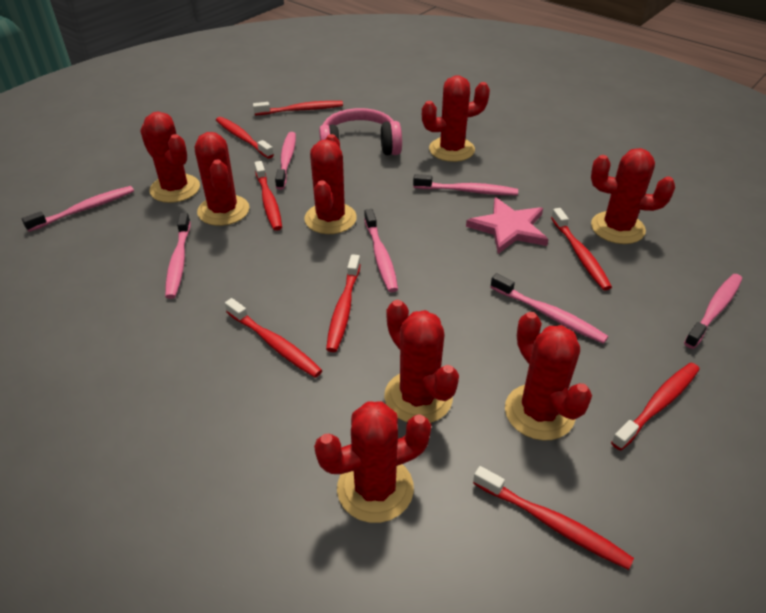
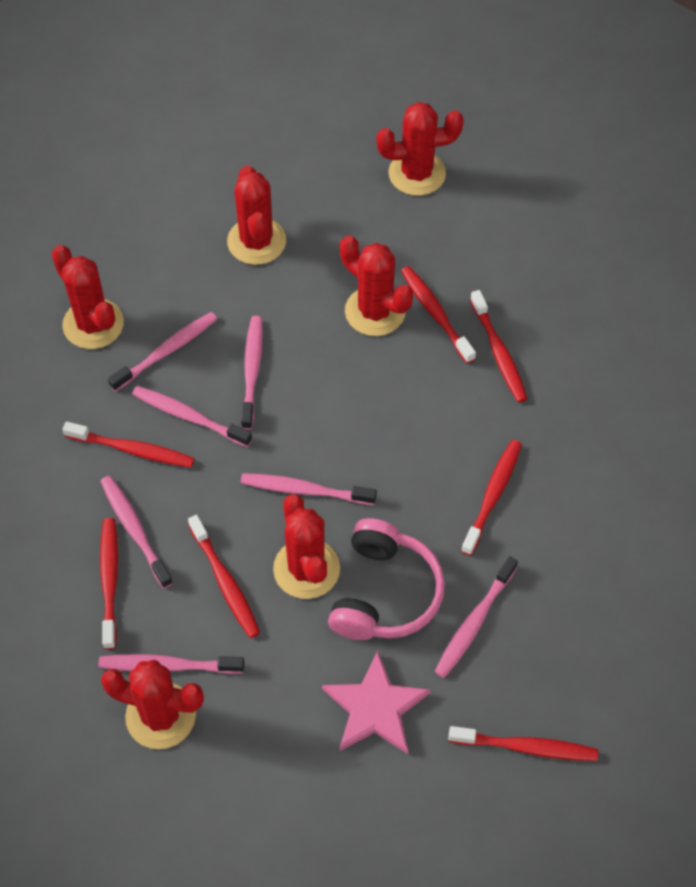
red cactus: [140,111,200,203] [195,132,249,226] [304,134,357,234] [314,401,431,523] [384,300,459,423] [422,75,490,162] [505,312,592,441] [591,148,675,244] = 8 -> [52,245,124,349] [101,660,204,749] [227,165,286,265] [273,494,340,599] [340,235,413,336] [376,102,464,196] = 6
red toothbrush: [216,117,274,159] [225,298,323,378] [253,101,343,115] [254,161,282,231] [326,254,361,352] [473,466,634,570] [551,208,612,291] [611,363,700,451] = 8 -> [63,422,195,468] [100,518,118,649] [188,515,260,638] [401,266,476,364] [448,726,598,761] [461,440,522,556] [470,290,528,402] = 7

